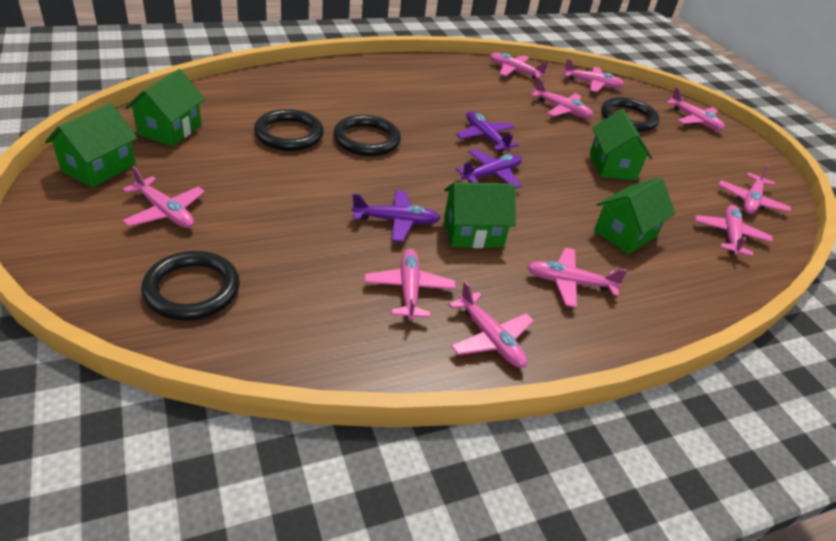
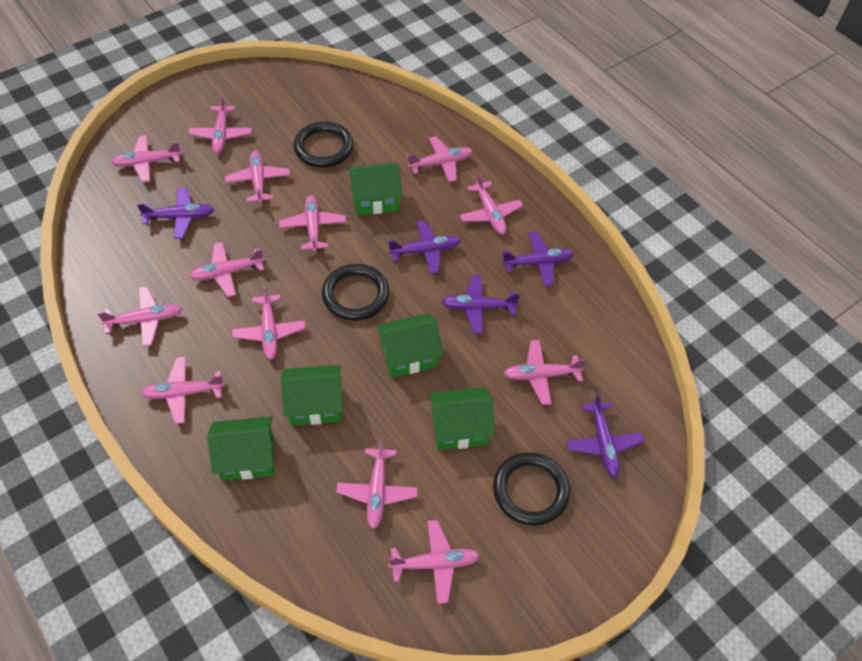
black ring: [141,251,240,320] [254,109,324,151] [333,115,401,156] [601,97,660,132] = 4 -> [293,121,354,167] [322,264,389,321] [493,452,570,526] = 3
pink plane: [123,166,205,228] [364,249,456,321] [448,281,534,368] [490,53,548,79] [527,248,627,308] [531,78,593,118] [563,59,624,92] [666,87,725,131] [695,205,773,256] [719,164,791,214] = 10 -> [97,286,182,347] [111,135,182,182] [140,357,225,424] [189,95,252,154] [189,242,265,297] [225,151,290,204] [232,285,305,360] [279,195,346,252] [336,439,418,529] [388,520,480,604] [407,136,473,182] [459,173,523,235] [503,340,586,405] = 13
purple plane: [352,190,440,242] [456,111,518,152] [456,149,522,189] = 3 -> [137,187,214,239] [388,220,461,274] [442,275,520,333] [502,232,574,287] [566,393,644,477] = 5

